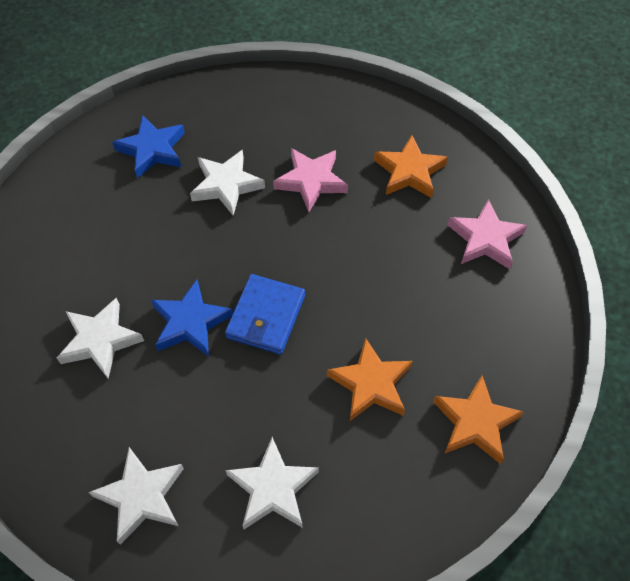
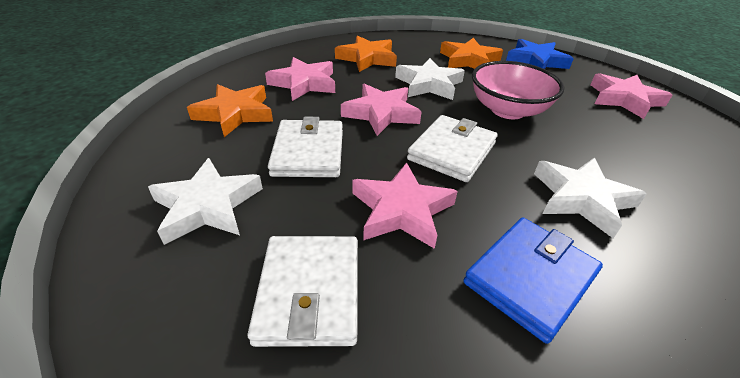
blue star: [112,115,185,178] [151,280,233,357] = 2 -> [506,39,574,69] = 1
pink bowl: none = 0 -> [472,61,564,119] = 1
pink star: [273,148,348,212] [448,199,527,269] = 2 -> [265,57,335,101] [341,84,422,136] [352,163,458,249] [590,73,672,119] = 4
white star: [57,298,144,379] [89,447,184,545] [190,150,265,216] [226,437,319,529] = 4 -> [148,158,263,245] [395,58,465,100] [534,158,647,238] = 3
white wallet: none = 0 -> [247,236,358,347] [268,117,343,177] [407,115,498,182] = 3

